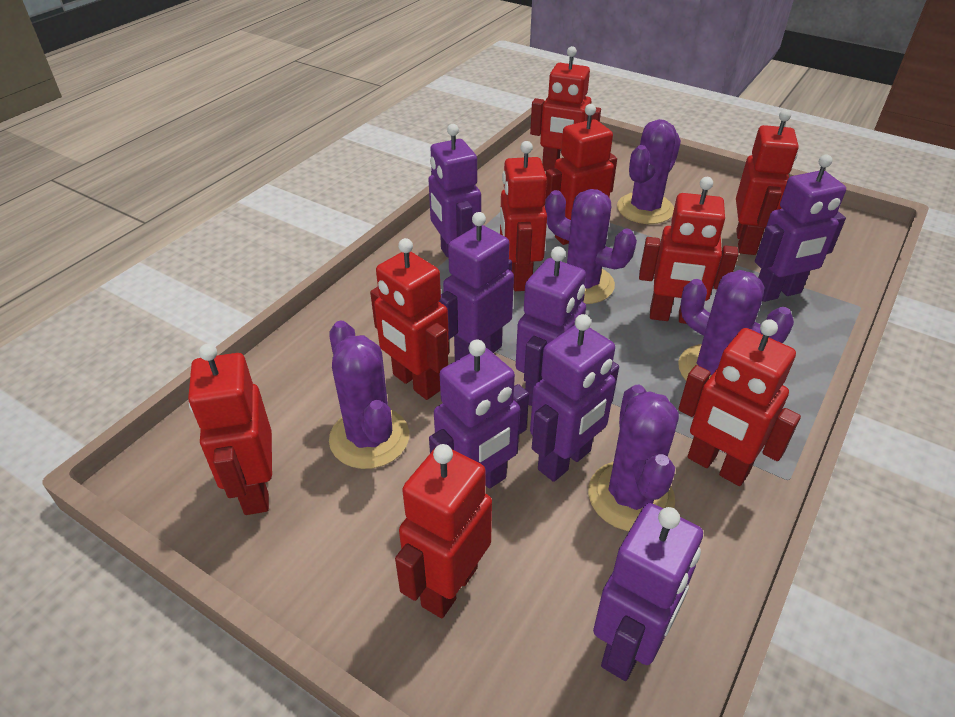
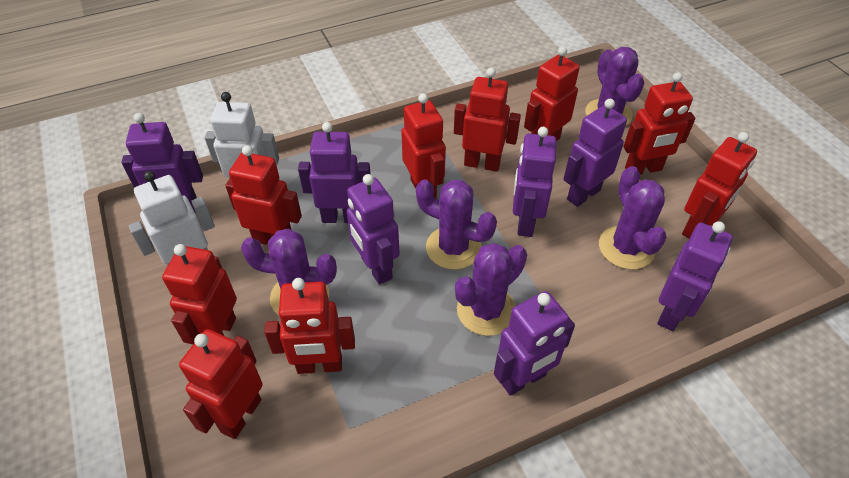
white robot: none = 0 -> [129,171,215,265] [205,92,279,178] = 2

